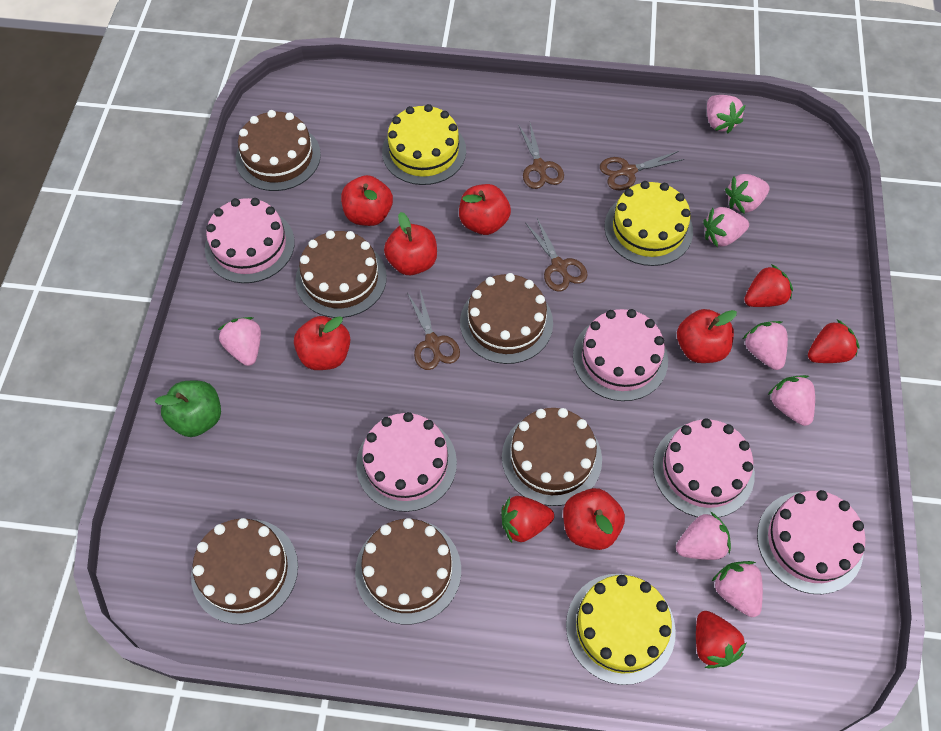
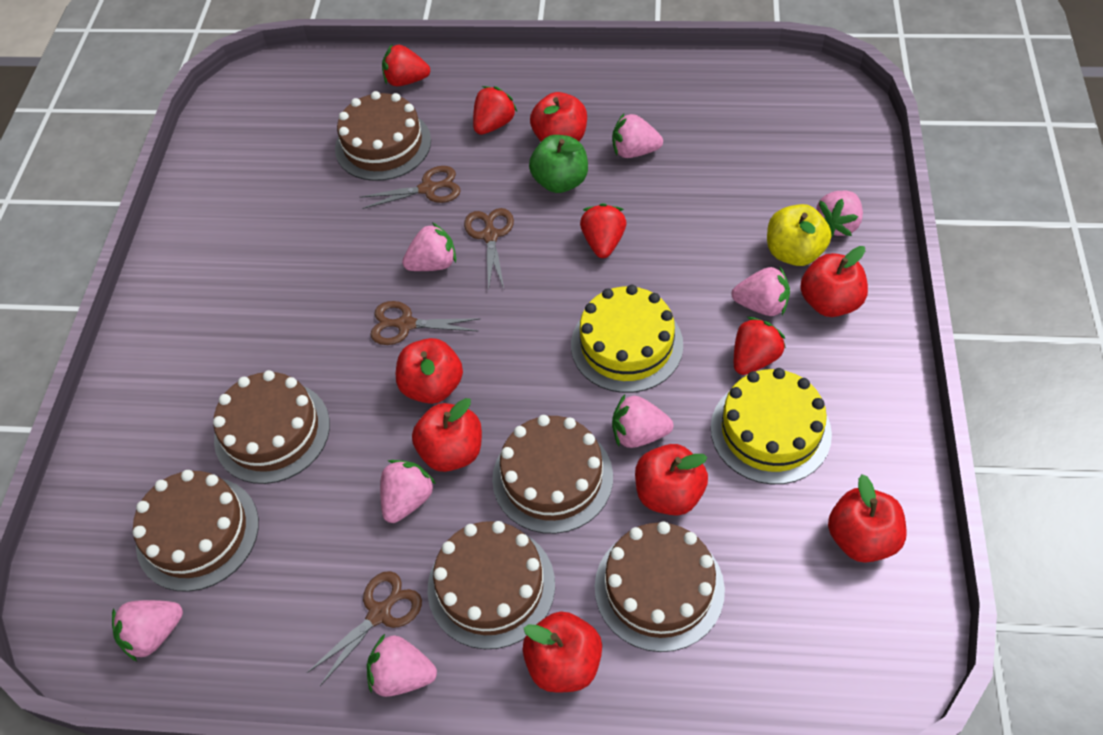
pink cake: [205,198,295,283] [356,412,457,512] [573,309,668,401] [653,418,755,518] [757,490,865,594] = 5 -> none = 0
red apple: [294,316,350,370] [341,175,393,226] [384,212,437,275] [459,184,511,235] [563,488,625,550] [677,309,737,363] = 6 -> [396,338,463,404] [412,398,482,472] [523,611,602,693] [530,92,587,141] [635,444,708,516] [800,246,868,317] [828,474,907,563] = 7
yellow apple: none = 0 -> [767,204,831,266] = 1
yellow cake: [382,104,466,185] [566,574,676,685] [604,181,693,266] = 3 -> [571,285,683,393] [711,368,832,484] = 2

